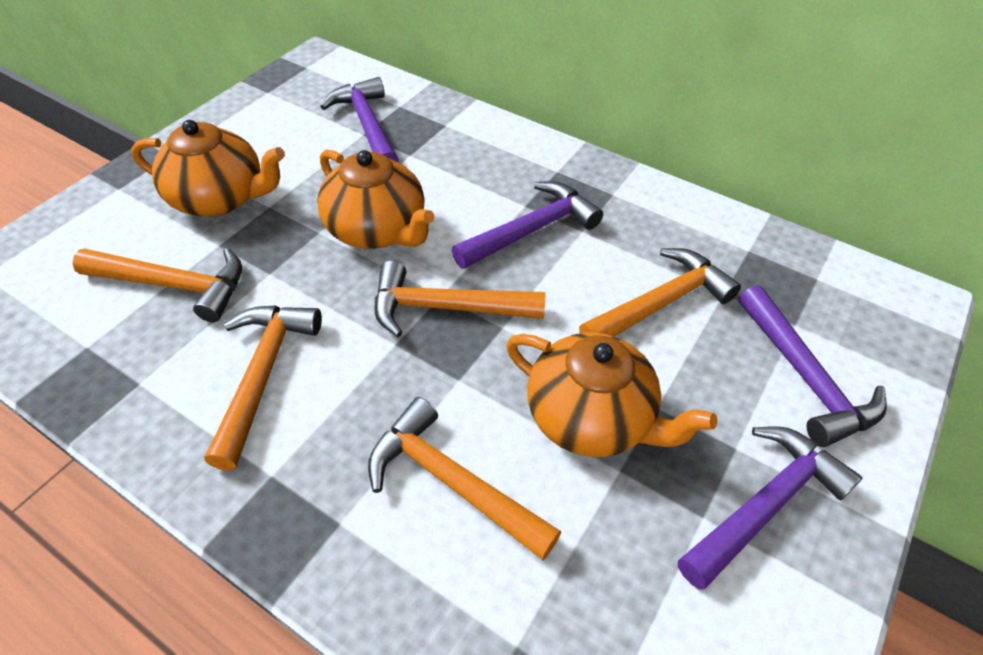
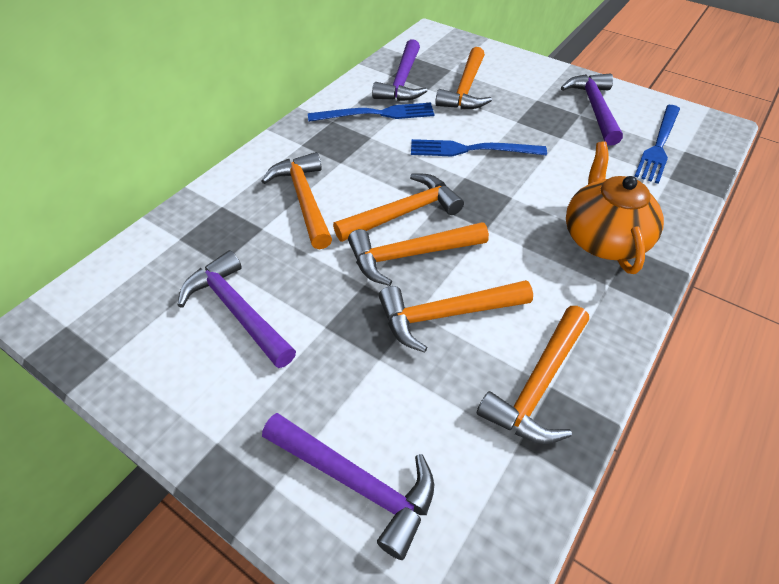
blue fork: none = 0 -> [308,103,435,122] [411,139,547,156] [634,105,680,184] = 3
orange hammer: [72,248,242,322] [205,305,322,471] [368,397,561,560] [375,260,545,337] [579,248,741,337] = 5 -> [261,152,332,249] [333,174,464,242] [348,222,489,286] [379,280,533,353] [435,47,492,109] [476,306,589,444] = 6
orange teapot: [131,120,285,216] [317,149,435,249] [506,332,717,457] = 3 -> [566,141,664,274] = 1

